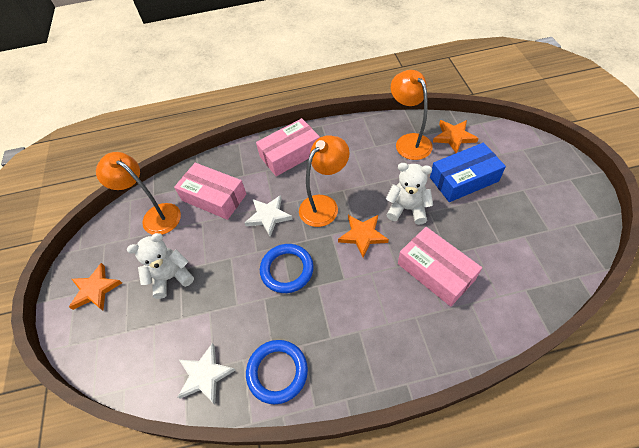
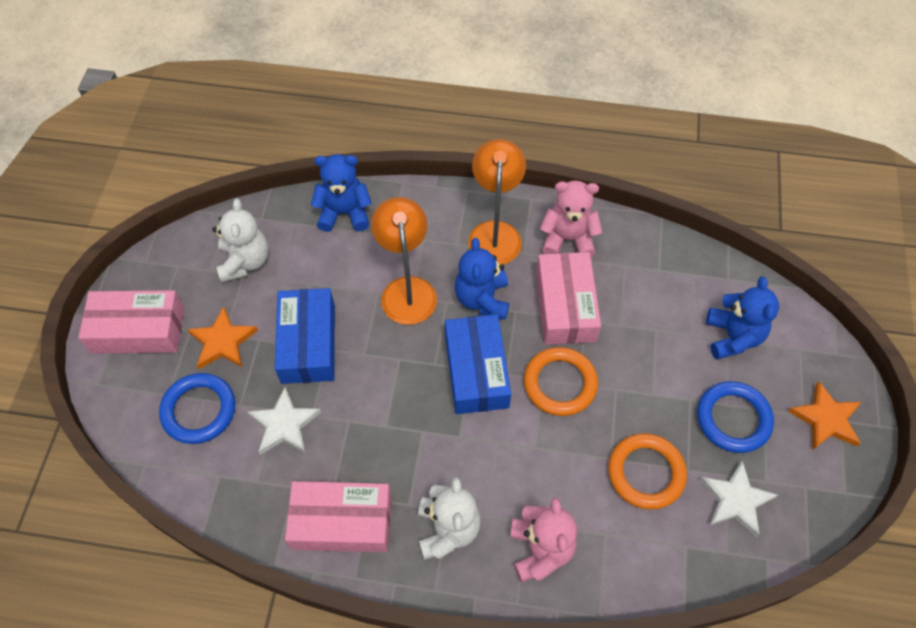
blue box: [430,143,506,202] = 1 -> [275,288,335,384] [445,314,511,414] = 2
blue teddy bear: none = 0 -> [311,154,372,232] [455,238,509,320] [706,276,779,360] = 3
orange lamp: [96,152,181,235] [299,135,350,227] [391,70,433,160] = 3 -> [371,197,437,325] [468,139,526,265] = 2
orange ring: none = 0 -> [524,347,598,416] [608,433,687,509] = 2
orange star: [69,263,122,310] [338,215,389,258] [433,120,479,153] = 3 -> [187,306,258,369] [788,382,861,450] = 2
pink teddy bear: none = 0 -> [510,498,577,582] [540,181,602,257] = 2

